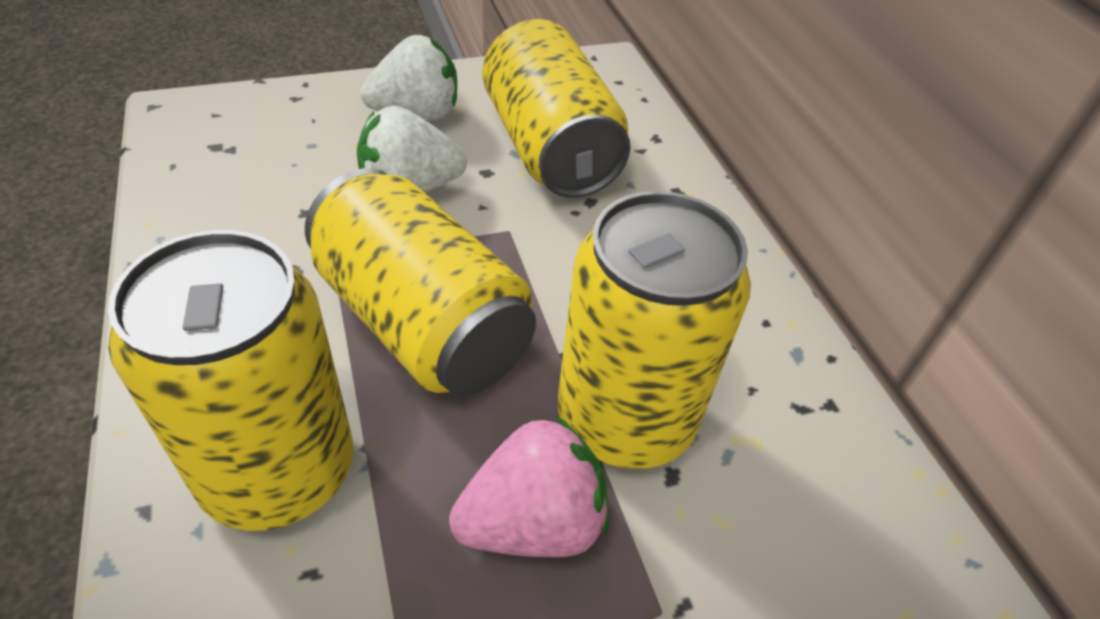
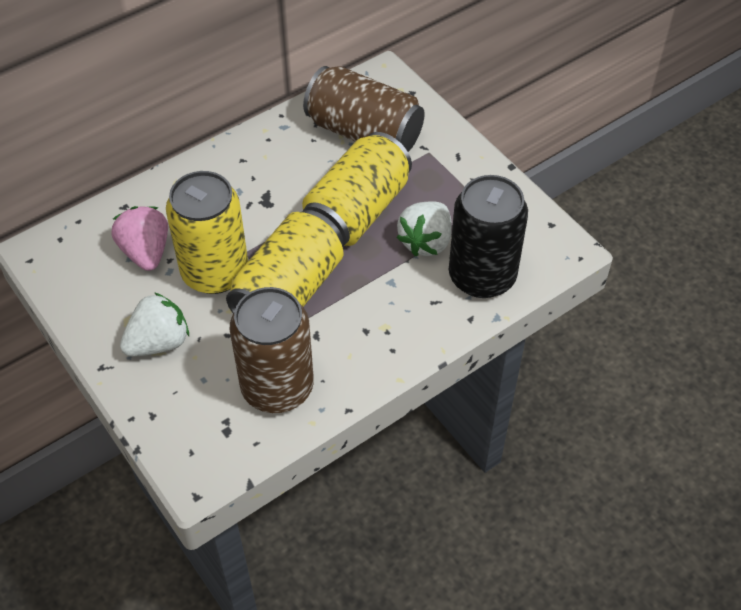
black can: none = 0 -> [449,175,528,298] = 1
brown can: none = 0 -> [230,287,314,413] [303,66,425,152] = 2
yellow can: [108,230,353,531] [305,168,536,396] [482,19,630,198] [558,191,751,469] = 4 -> [166,171,248,294] [226,210,343,313] [302,132,412,247] = 3

